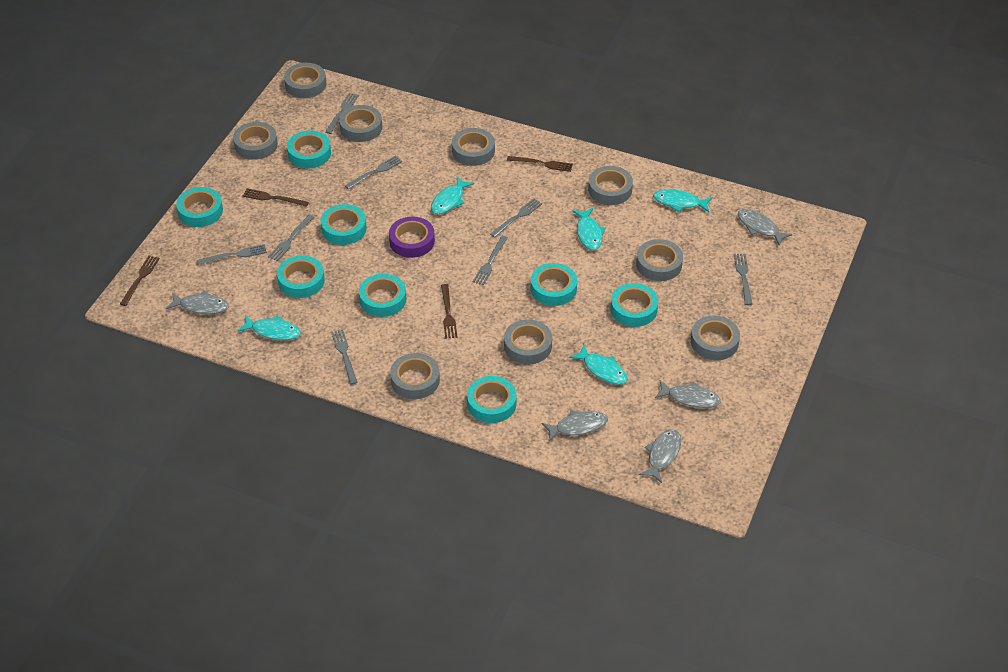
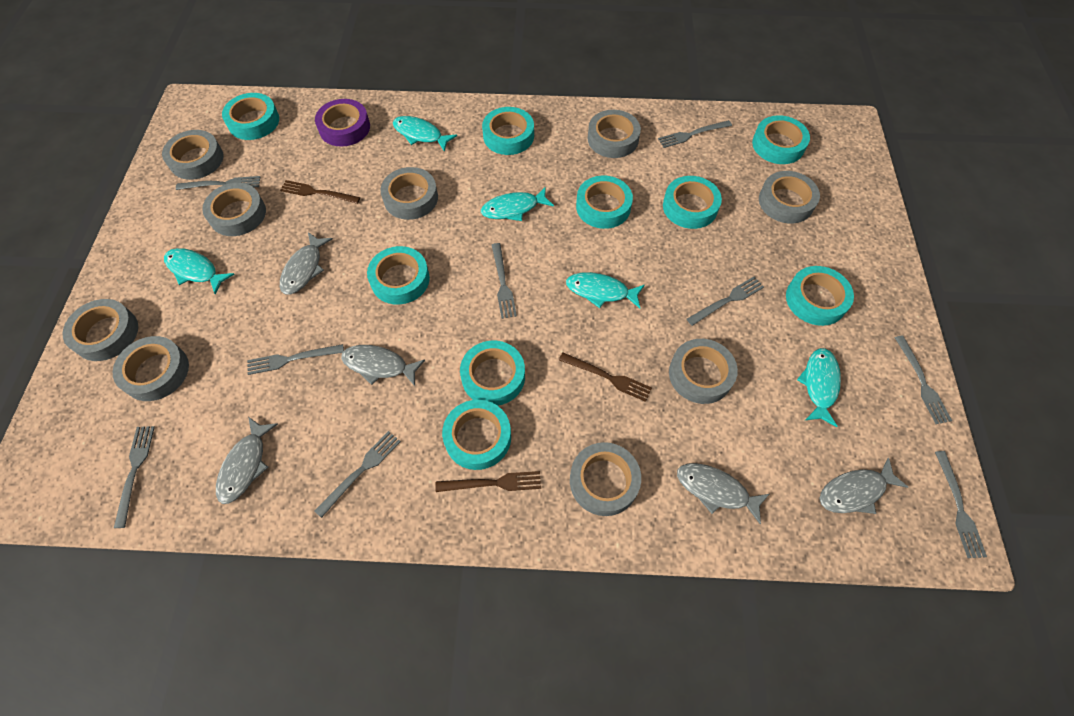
brown fork: [120,255,160,306] [243,188,309,207] [441,284,458,339] [507,156,573,172] = 4 -> [280,180,360,204] [435,471,541,492] [559,353,652,402] = 3
grey fork: [197,244,267,265] [268,215,314,261] [325,93,359,134] [331,329,358,385] [345,156,402,190] [473,236,508,285] [490,199,542,238] [734,254,752,305] = 8 -> [114,426,155,528] [176,176,261,190] [247,344,344,375] [314,431,401,518] [492,243,517,319] [658,120,732,148] [687,277,764,326] [895,336,952,424] [935,451,987,558] = 9
turquoise tape: [176,187,223,227] [277,255,325,298] [287,130,331,168] [321,204,367,245] [359,274,406,317] [467,376,517,423] [531,263,577,306] [610,283,658,327] = 8 -> [222,93,279,140] [367,246,430,305] [442,400,511,470] [460,341,525,406] [482,107,534,155] [576,176,633,229] [663,176,722,229] [752,115,810,164] [786,266,854,326] = 9

